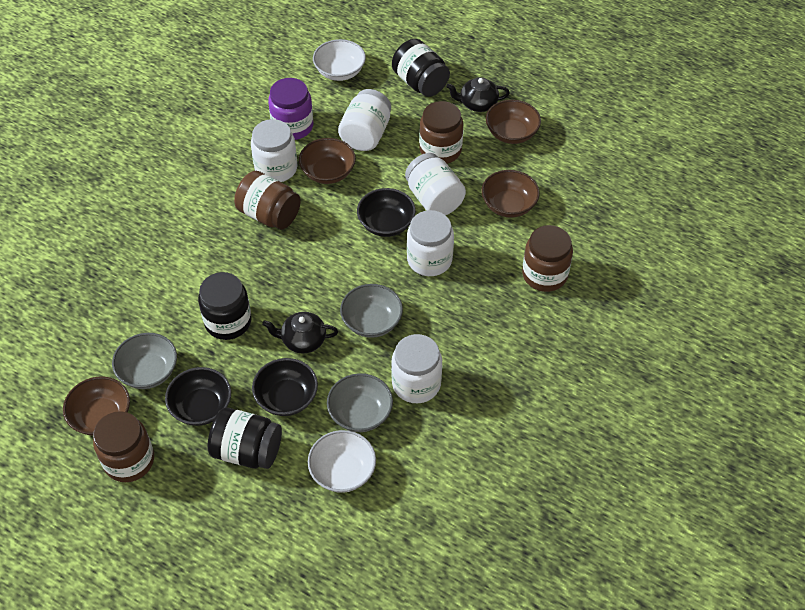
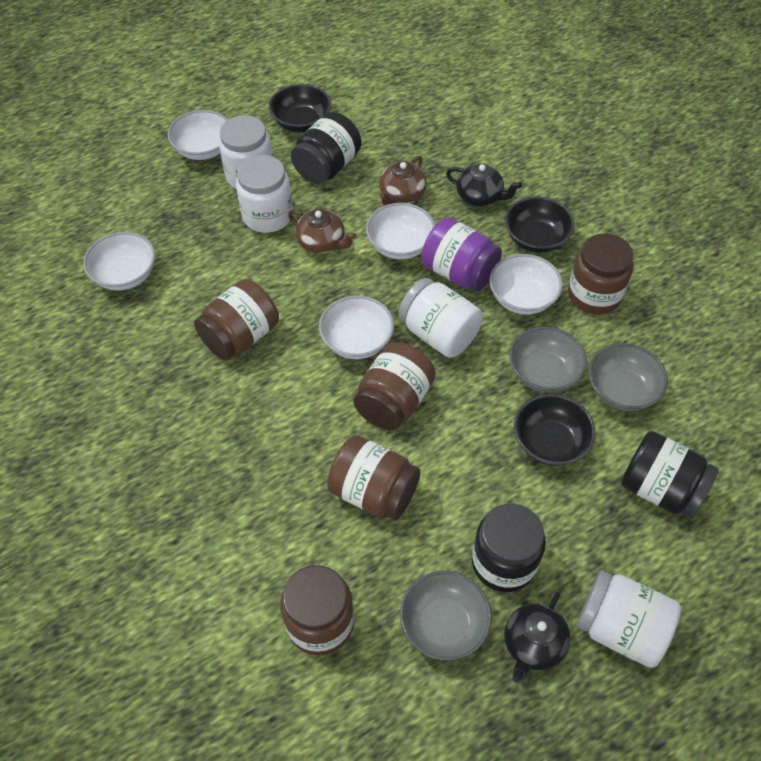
brown bowl: [63,376,130,436] [299,138,356,184] [481,170,540,218] [486,100,541,144] = 4 -> none = 0
brown jar: [93,411,154,482] [234,171,301,229] [419,101,463,164] [522,225,573,292] = 4 -> [194,279,279,360] [280,565,354,655] [327,435,420,520] [353,342,436,430] [568,234,634,315] = 5
brown teapot: none = 0 -> [288,209,357,254] [379,156,427,206] = 2
white bowl: [308,430,376,493] [313,39,366,81] = 2 -> [83,232,155,291] [168,110,228,160] [319,296,394,359] [366,203,435,259] [489,254,563,314] = 5
white jar: [251,119,298,182] [338,89,391,151] [391,334,442,403] [405,153,466,215] [407,210,454,276] = 5 -> [219,115,273,189] [236,155,293,233] [399,278,483,358] [577,571,681,668] = 4

